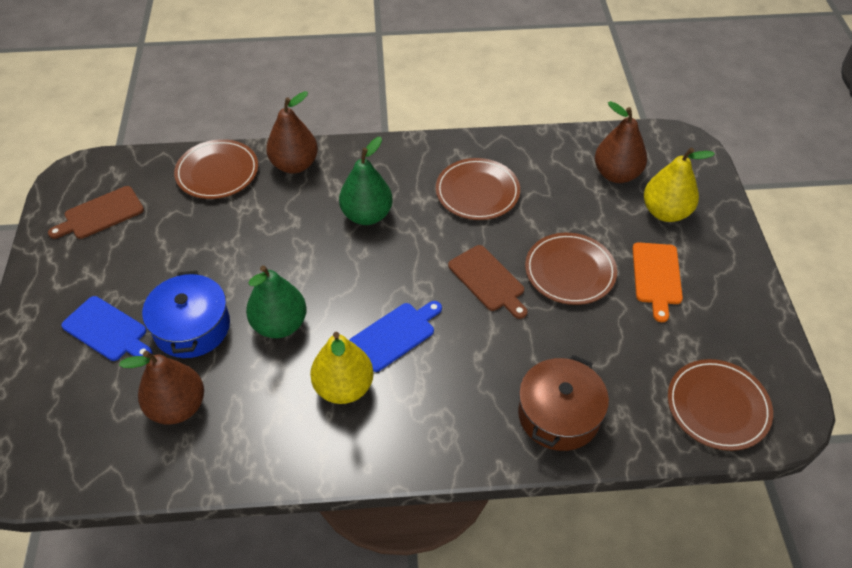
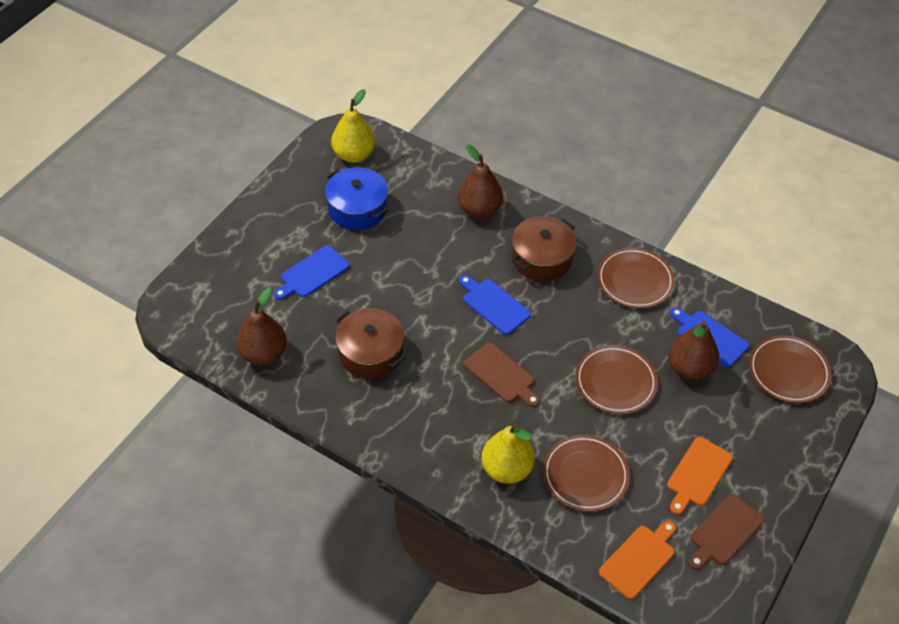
blue cutting board: [61,296,153,361] [349,301,442,372] = 2 -> [274,245,349,300] [459,275,531,335] [670,307,749,368] = 3
brown pot: [518,355,609,451] = 1 -> [335,308,405,379] [512,216,577,281] = 2
green pear: [246,266,307,338] [339,137,393,225] = 2 -> none = 0
orange cutting board: [632,242,683,322] = 1 -> [599,521,676,599] [667,437,733,514] = 2

